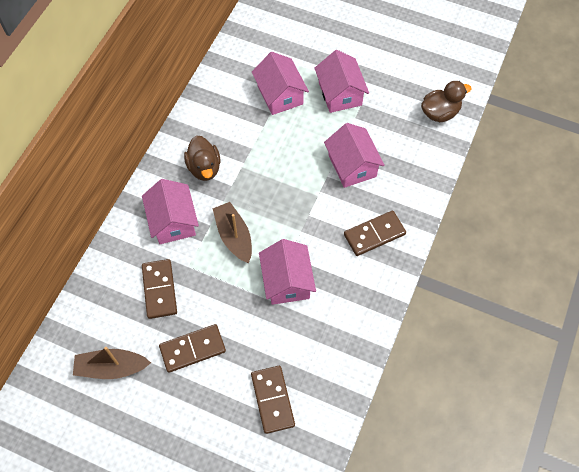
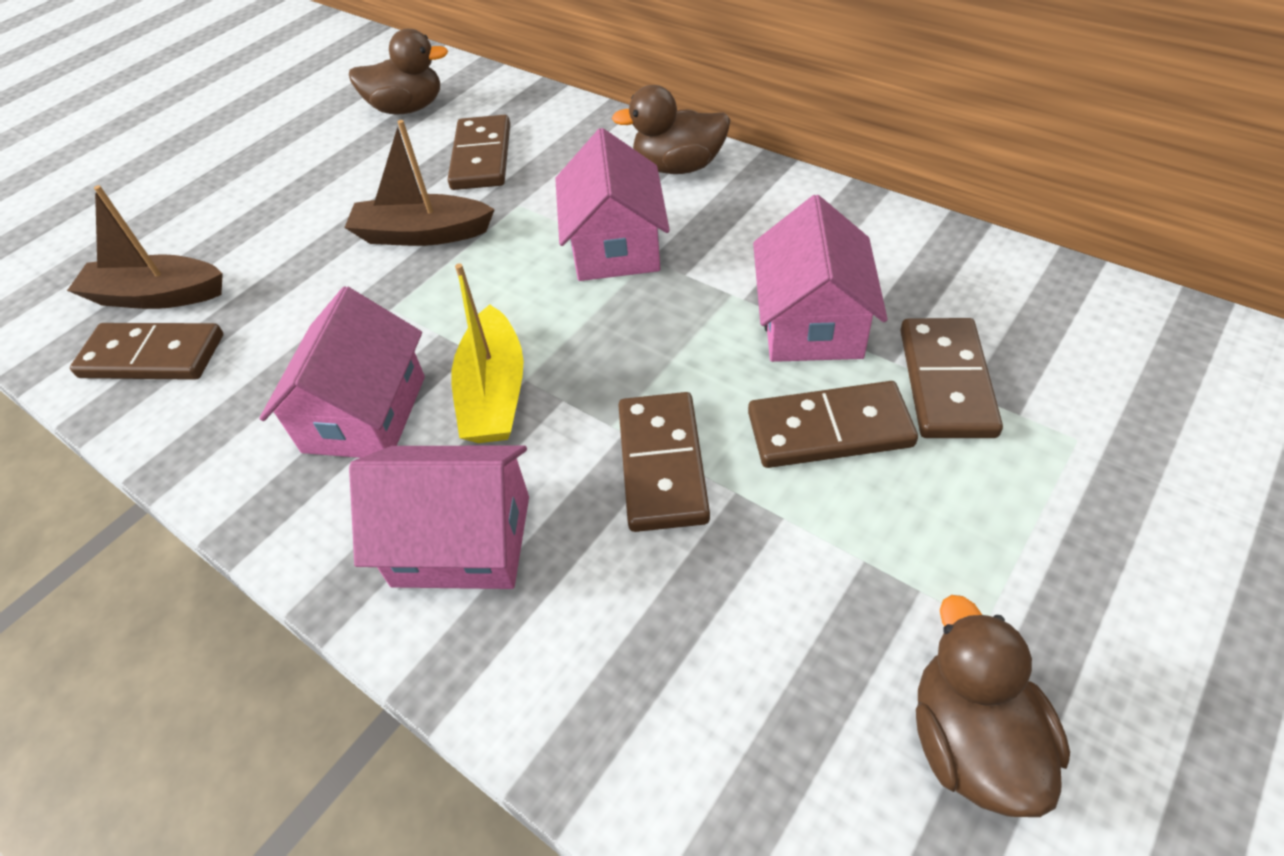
brown domino: [142,259,177,319] [159,324,226,373] [251,366,295,434] [344,211,406,256] = 4 -> [70,323,223,380] [448,114,510,190] [618,392,710,532] [748,381,918,468] [900,318,1003,438] = 5
brown duck: [184,135,220,181] [421,81,472,122] = 2 -> [349,29,448,114] [612,85,730,174] [916,595,1070,817] = 3
pink house: [142,179,199,244] [252,52,309,115] [259,239,316,305] [314,50,369,113] [324,123,385,188] = 5 -> [260,286,425,458] [349,445,529,589] [555,128,670,281] [753,195,888,362] = 4
yellow boat: none = 0 -> [451,263,524,443] = 1

